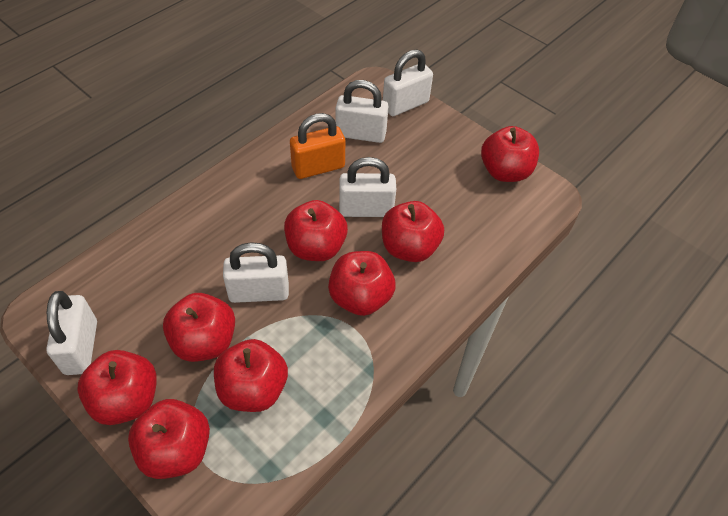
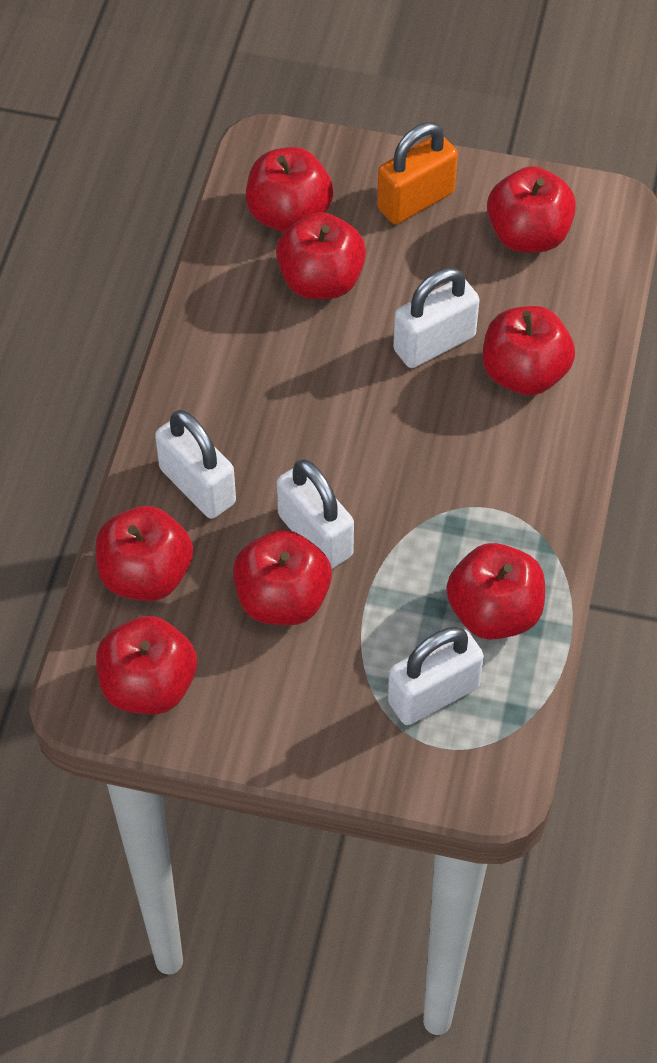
white padlock: [46,291,97,375] [223,242,289,303] [336,80,389,143] [339,157,396,217] [383,49,433,116] = 5 -> [155,410,236,519] [277,459,354,569] [388,627,484,725] [393,268,480,368] = 4

